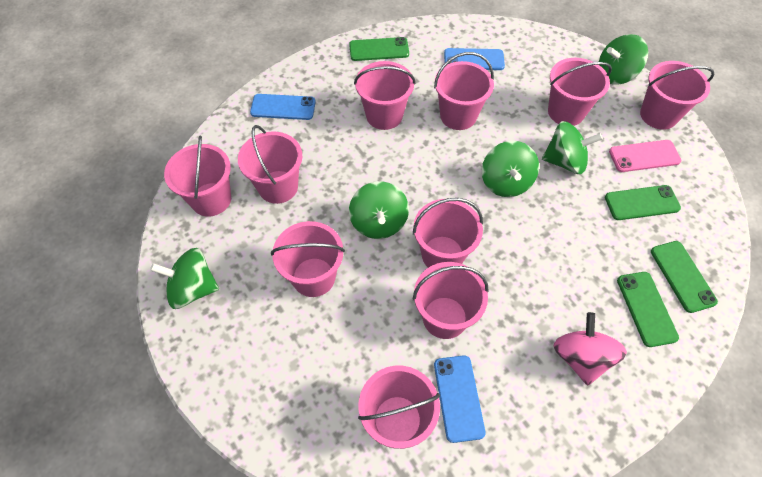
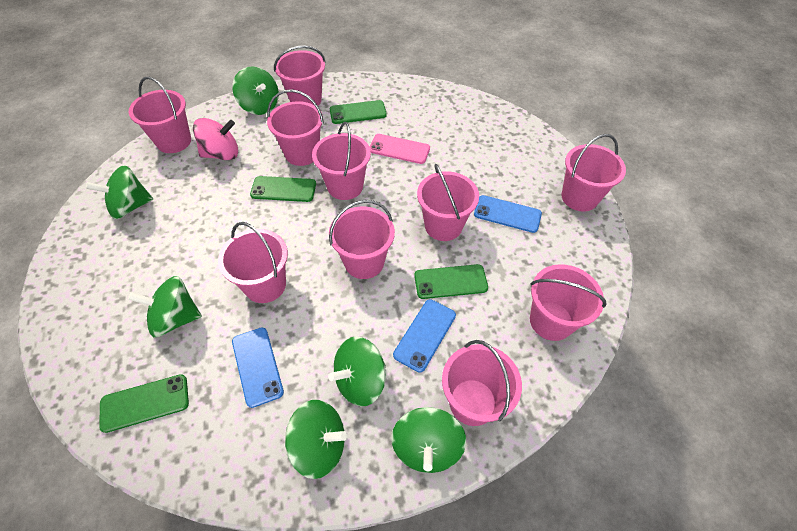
green spinning top: [150,248,219,309] [349,182,409,239] [482,141,539,197] [542,121,603,174] [599,34,648,85] = 5 -> [86,165,153,219] [128,276,202,337] [232,66,279,115] [285,400,347,479] [328,336,386,406] [391,407,466,473] = 6

